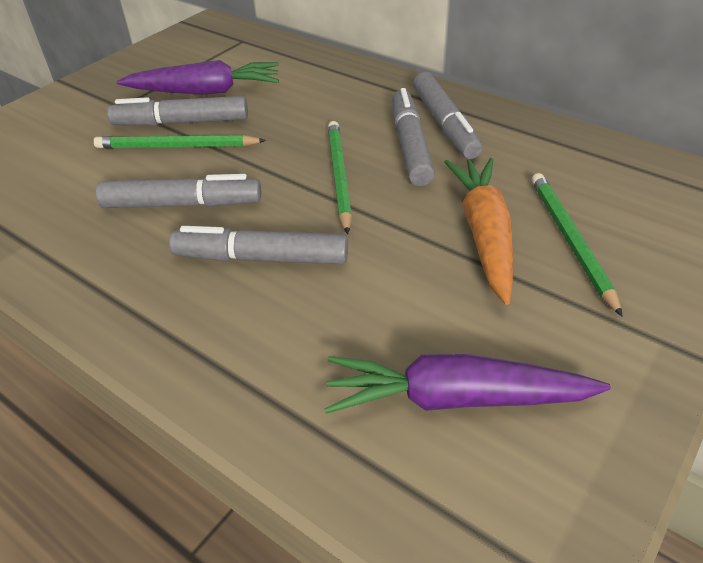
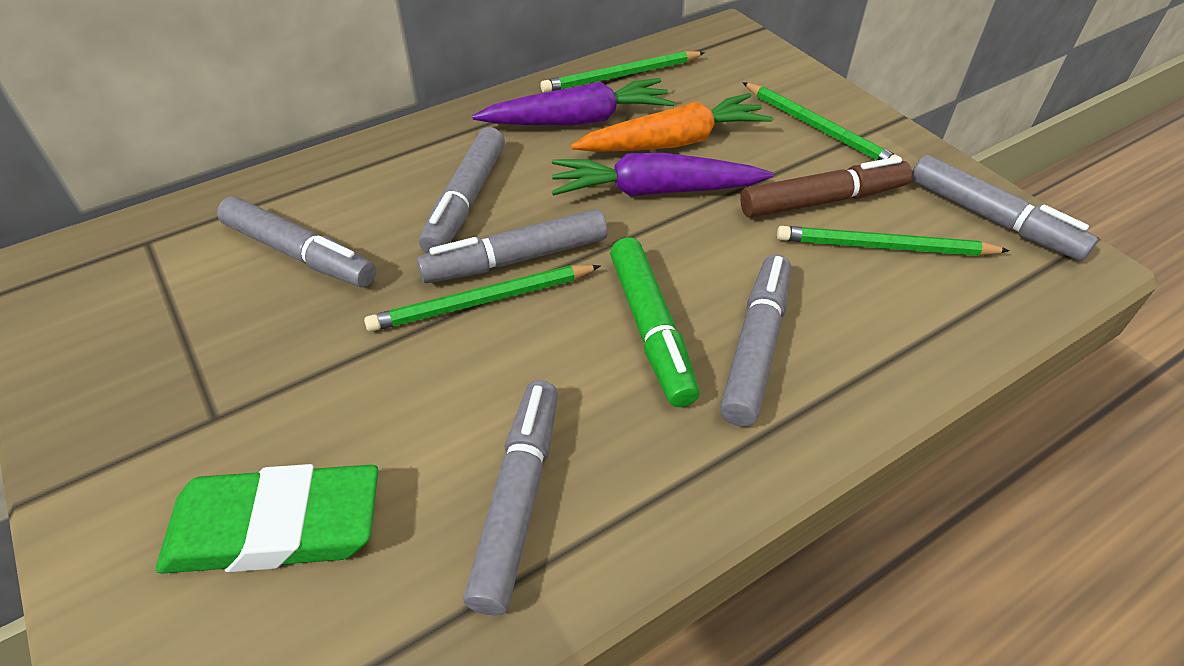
brown marker: none = 0 -> [740,157,912,218] = 1
green eraser: none = 0 -> [156,464,378,574] = 1
green marker: none = 0 -> [610,238,700,407] = 1
green pencil: [94,135,266,148] [328,121,352,234] [532,173,623,317] = 3 -> [364,265,600,332] [540,51,705,93] [743,82,903,160] [777,226,1010,256] = 4
grey marker: [96,174,261,208] [107,96,248,126] [169,226,348,264] [392,88,435,186] [413,72,482,159] = 5 -> [217,196,376,287] [417,209,607,283] [419,127,505,253] [463,380,558,615] [720,254,791,426] [911,155,1098,261] = 6

